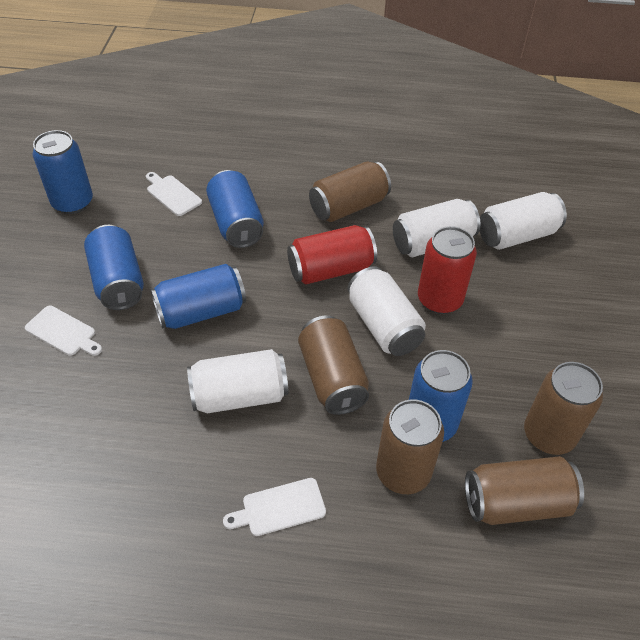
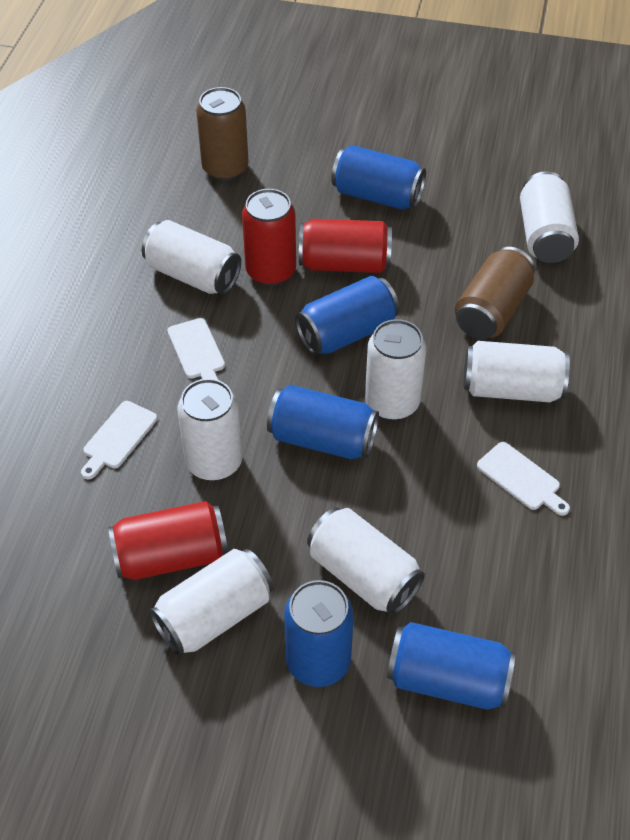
brown can: [298,315,369,415] [309,161,391,222] [376,399,444,494] [465,456,584,525] [524,362,603,455] = 5 -> [196,87,249,181] [455,247,535,340] = 2
red can: [287,225,377,285] [418,226,477,314] = 2 -> [108,501,228,580] [242,189,296,286] [299,219,392,273] = 3
white can: [187,349,288,414] [348,266,426,356] [393,199,480,257] [480,192,567,250] = 4 -> [142,220,241,295] [149,549,274,656] [177,379,243,481] [307,507,425,615] [365,319,426,420] [464,341,570,402] [520,171,579,263] = 7

